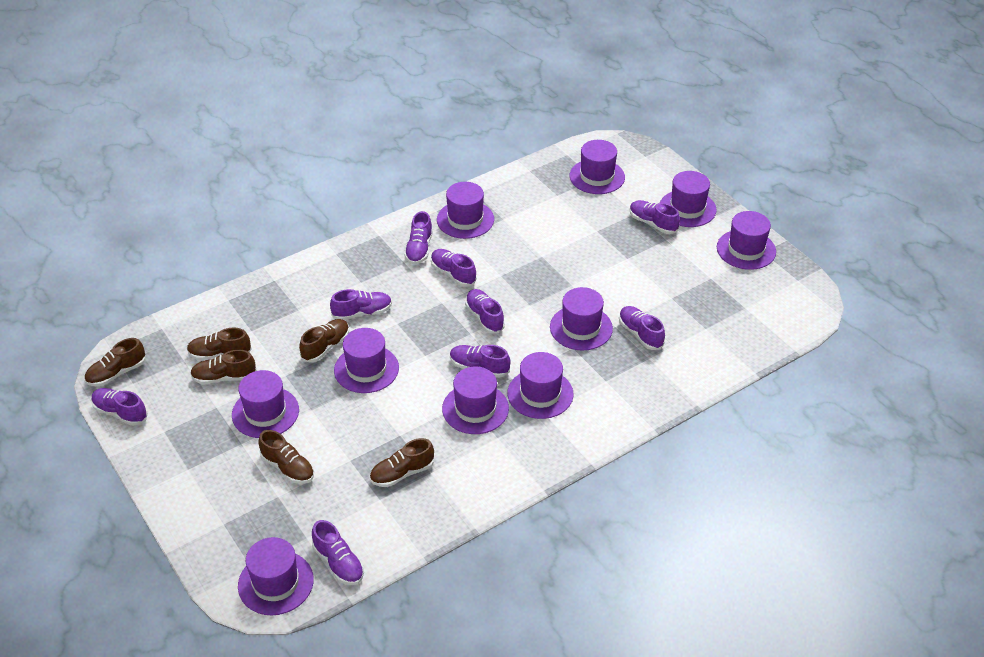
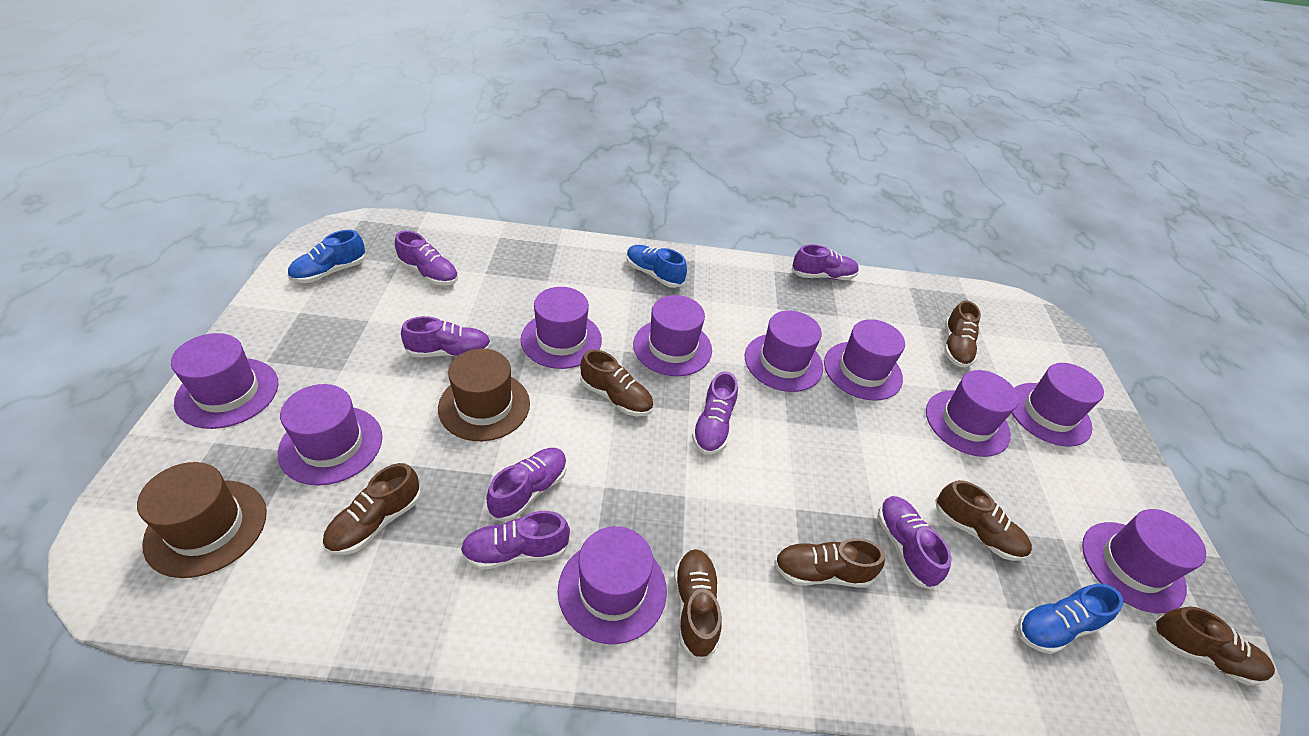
blue shoe: none = 0 -> [287,230,366,283] [627,245,687,288] [1017,584,1123,654] = 3
brown hat: none = 0 -> [137,462,267,578] [438,349,530,441] = 2
brown shoe: [85,338,146,386] [187,328,252,360] [190,350,257,384] [258,430,314,484] [299,319,349,362] [370,438,434,487] = 6 -> [322,463,421,555] [580,349,654,416] [674,549,722,660] [774,538,885,587] [935,480,1032,561] [945,300,981,367] [1151,606,1275,686] = 7
purple shoe: [91,388,148,426] [312,520,364,585] [330,289,392,320] [404,211,433,264] [431,249,477,287] [450,345,511,378] [465,289,505,333] [619,306,665,350] [630,200,680,234] = 9 -> [395,231,458,285] [401,316,491,357] [460,511,570,570] [486,448,567,522] [692,371,738,455] [791,244,859,280] [878,496,952,590] = 7

